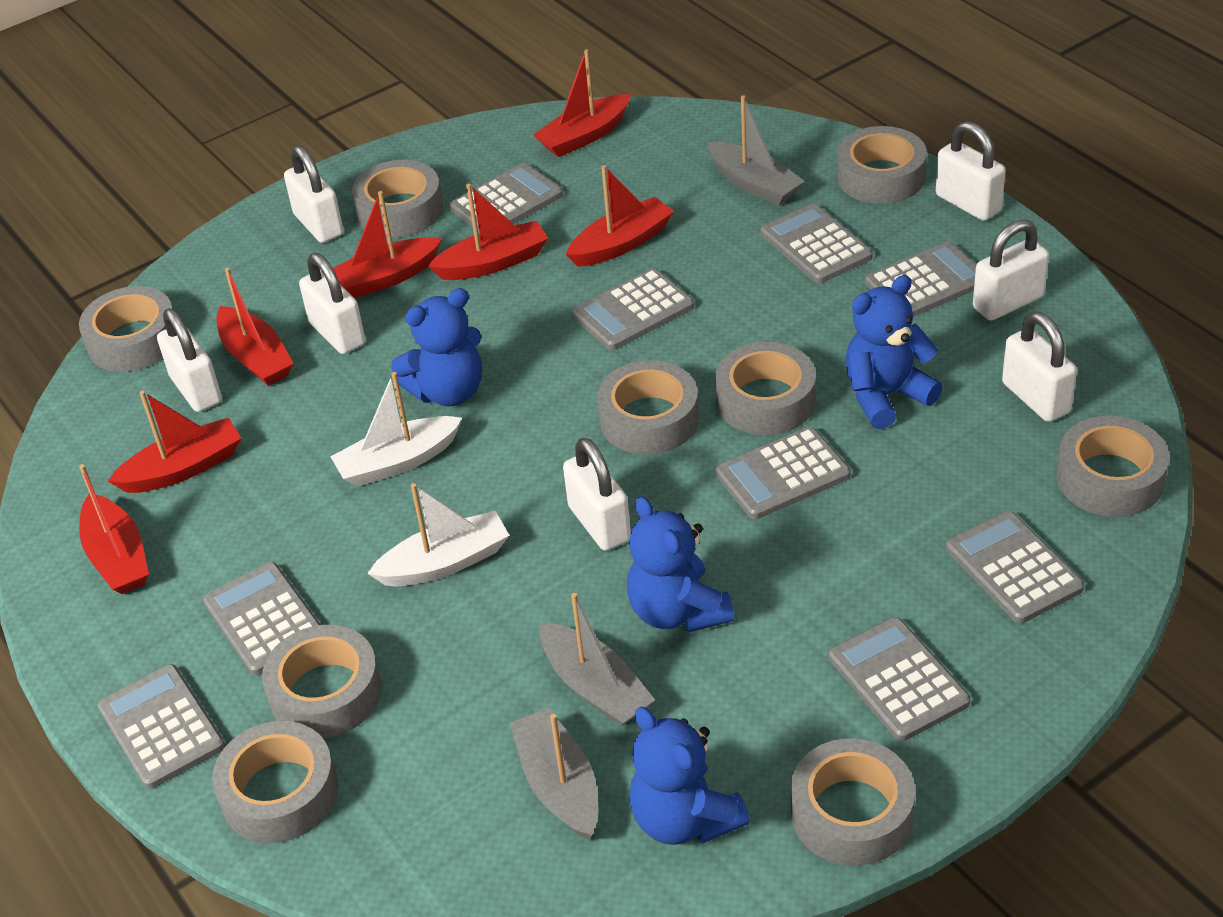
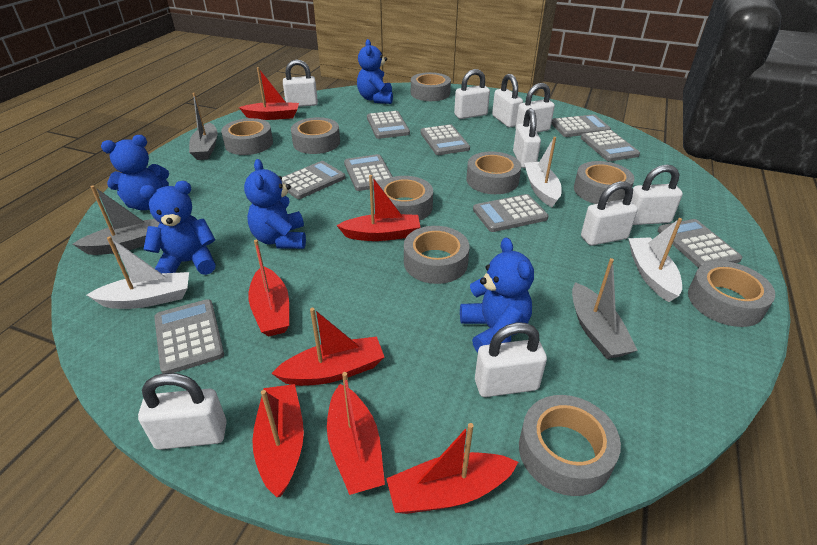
blue teddy bear: [391,288,482,406] [627,496,734,632] [629,707,750,845] [845,275,943,429] = 4 -> [101,135,169,210] [140,181,216,275] [244,159,306,249] [357,39,393,104] [460,237,534,353] = 5
white boat: [330,372,462,487] [367,483,510,586] = 2 -> [87,236,189,309] [524,137,562,207] [628,218,682,302] = 3
white padlock: [157,308,222,412] [284,145,344,243] [299,253,365,354] [563,438,631,551] [936,121,1005,221] [973,219,1049,321] [1002,312,1077,422] = 7 -> [138,373,227,450] [283,59,318,107] [454,69,490,119] [475,322,547,397] [492,74,523,127] [513,108,541,168] [515,83,555,133] [581,181,638,246] [631,164,683,225] = 9

